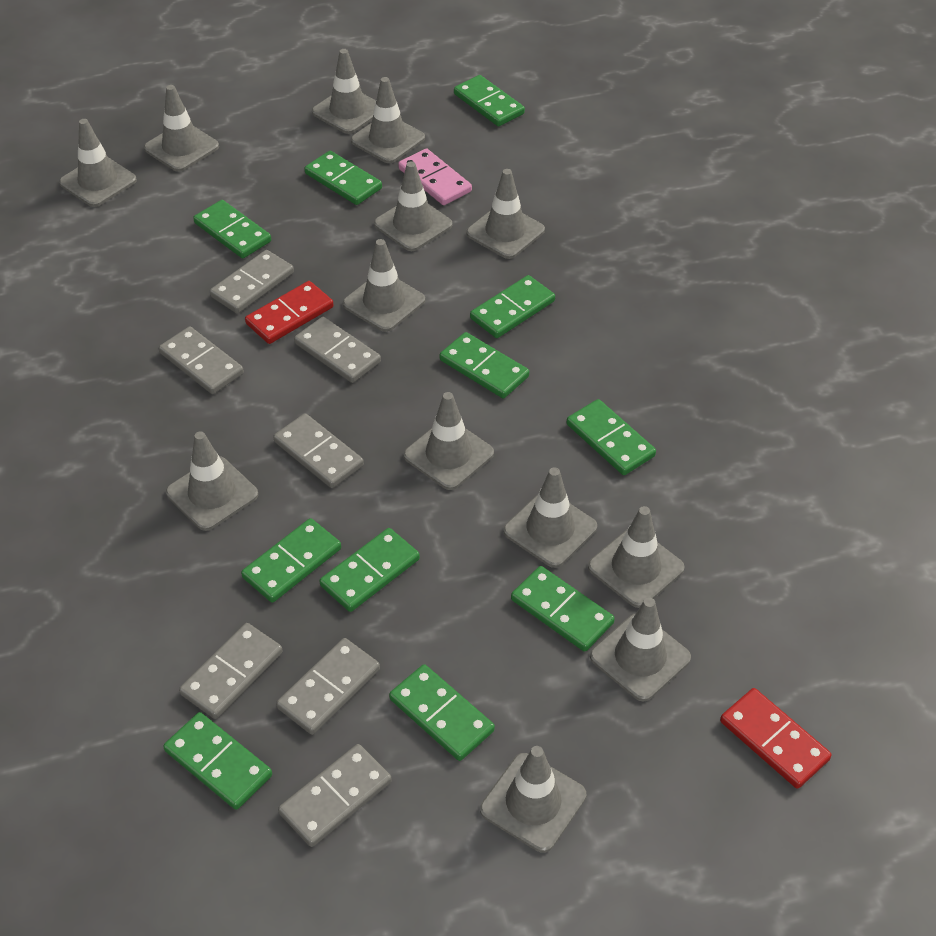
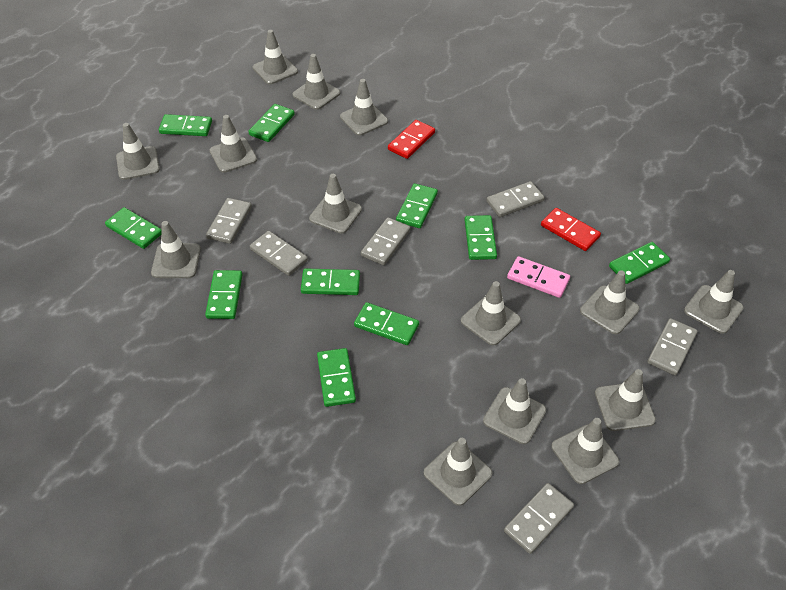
green domino: [163,712,272,810] [193,200,271,258] [241,518,341,603] [305,151,382,205] [320,528,420,612] [389,664,495,761] [440,332,529,398] [454,75,525,127] [470,275,555,338] [511,566,615,652] [567,399,656,475] = 11 -> [105,207,161,249] [159,114,212,136] [205,270,243,319] [248,104,295,142] [301,268,360,295] [317,348,356,407] [354,302,419,345] [396,183,438,228] [465,215,497,260] [609,242,670,284] = 10
grey domino: [159,327,244,394] [179,623,283,719] [210,250,294,314] [273,413,364,488] [276,638,380,735] [278,744,392,847] [294,317,381,383] = 7 -> [206,198,252,244] [250,231,308,276] [361,217,411,265] [486,181,545,217] [504,483,574,554] [647,318,698,375] = 6
grey traffic cone: [59,119,137,207] [144,85,219,172] [166,431,258,531] [312,49,376,134] [343,239,425,332] [351,77,425,163] [374,161,452,251] [404,392,494,490] [466,169,545,259] [480,746,586,853] [504,467,597,568] [588,506,685,608] [590,597,691,702] = 13 -> [116,123,160,180] [151,221,201,278] [210,115,257,173] [253,30,298,84] [293,54,340,110] [309,174,362,234] [340,79,388,136] [424,438,492,506] [461,281,521,346] [483,378,546,444] [551,418,619,484] [580,271,640,334] [595,369,656,431] [684,270,744,334] = 14

